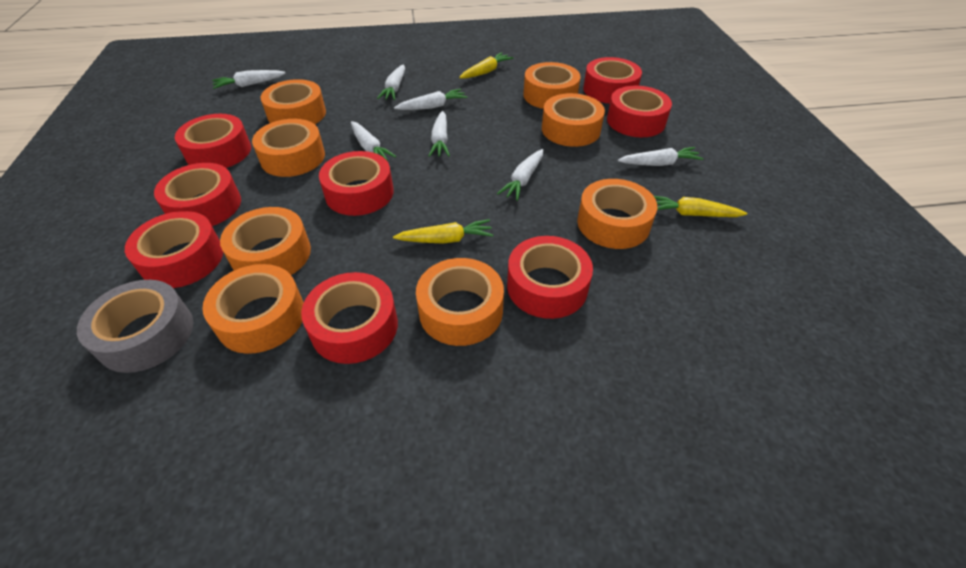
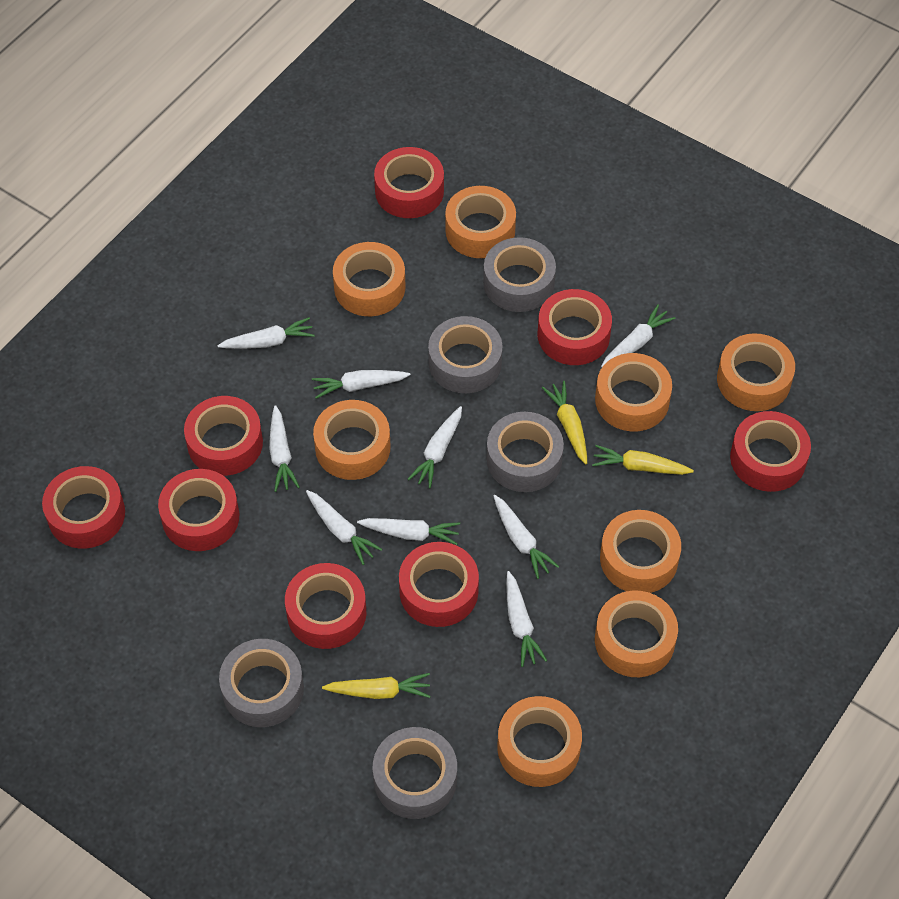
grey tape: [77,280,193,373] = 1 -> [219,639,304,727] [373,727,457,819] [428,316,502,393] [483,237,556,312] [486,412,564,492] = 5
white carrot: [212,70,285,89] [351,121,397,161] [377,64,405,100] [394,89,468,110] [429,111,450,157] [497,149,543,201] [618,147,703,166] = 7 -> [217,317,315,349] [269,405,300,492] [306,490,382,565] [312,370,410,399] [357,518,460,545] [408,406,462,488] [494,495,559,579] [506,571,547,667] [601,305,676,367] = 9

